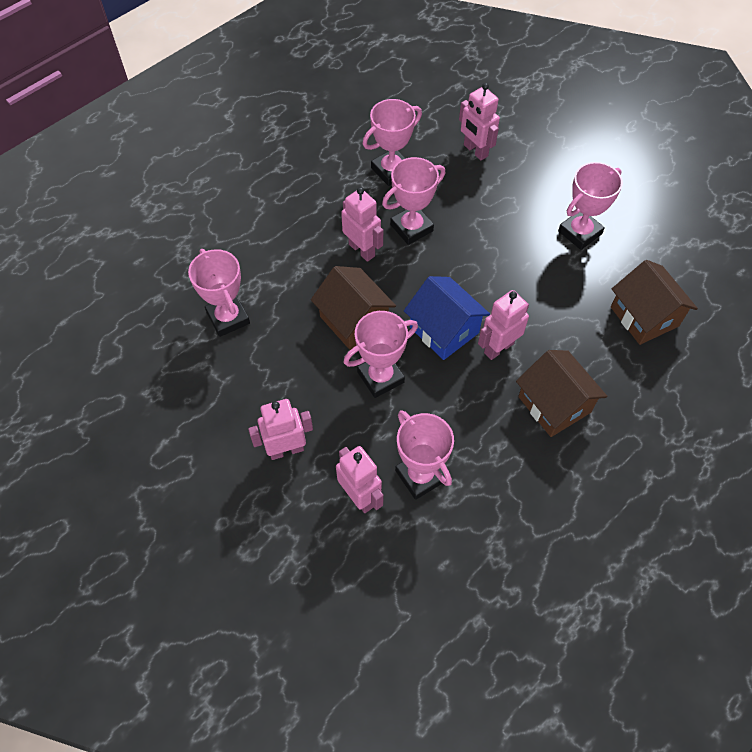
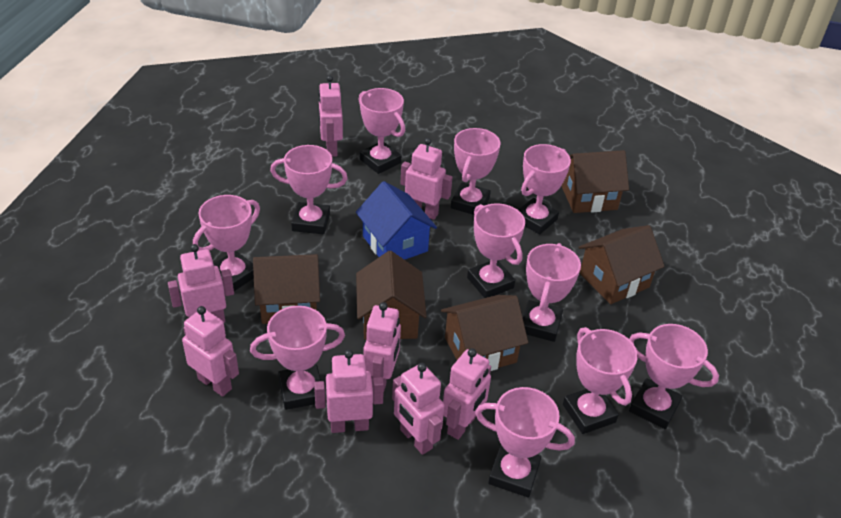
brown house: [311,266,396,350] [516,350,607,437] [611,260,698,345] = 3 -> [253,254,320,324] [356,251,427,340] [441,295,528,371] [561,150,629,213] [579,225,665,304] = 5
pink robot: [248,399,313,460] [336,446,384,513] [341,187,383,262] [459,83,500,160] [478,290,529,360] = 5 -> [168,244,234,323] [182,306,239,397] [314,349,384,433] [318,76,343,157] [363,302,401,390] [392,363,445,455] [401,138,453,220] [443,348,491,440] = 8
pink trophy: [188,249,250,337] [343,311,418,398] [363,99,422,186] [382,157,445,245] [395,410,454,500] [558,162,623,250] = 6 -> [193,195,260,291] [250,306,345,410] [270,145,348,234] [359,88,405,174] [451,128,500,215] [467,203,525,298] [475,387,575,498] [519,144,571,235] [523,243,581,342] [563,327,638,434] [629,324,719,429] = 11

